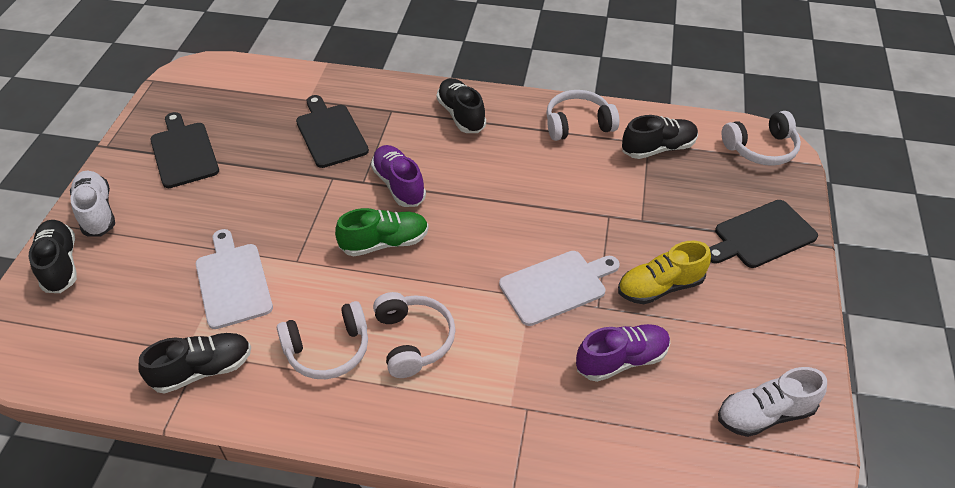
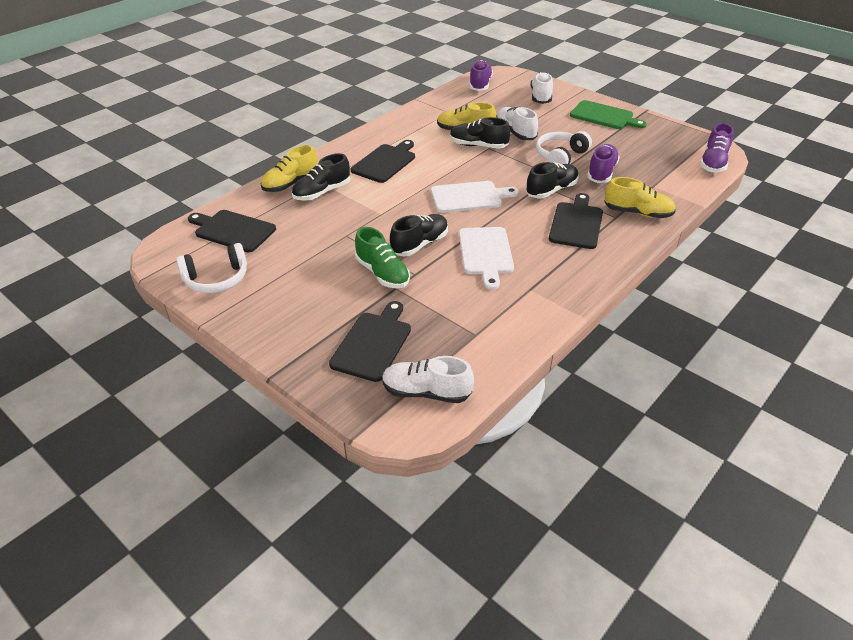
black cutting board: [150,112,219,188] [296,95,369,168] [709,200,818,268] = 3 -> [188,210,276,252] [329,301,411,382] [351,140,415,183] [549,193,603,249] = 4
green cutting board: none = 0 -> [570,100,647,129] = 1
purple shoe: [371,145,426,207] [576,324,670,382] = 2 -> [469,60,493,91] [587,144,620,183] [700,123,734,172] = 3
white headphones: [277,301,368,379] [373,292,456,378] [546,90,619,141] [722,111,801,166] = 4 -> [176,243,247,293] [536,131,592,164] = 2
white shoe: [70,171,115,237] [718,367,827,437] = 2 -> [382,356,474,403] [496,107,538,140] [530,72,553,104] = 3
yellow shoe: [618,241,711,304] = 1 -> [261,145,318,192] [437,102,496,131] [604,177,676,218] = 3

